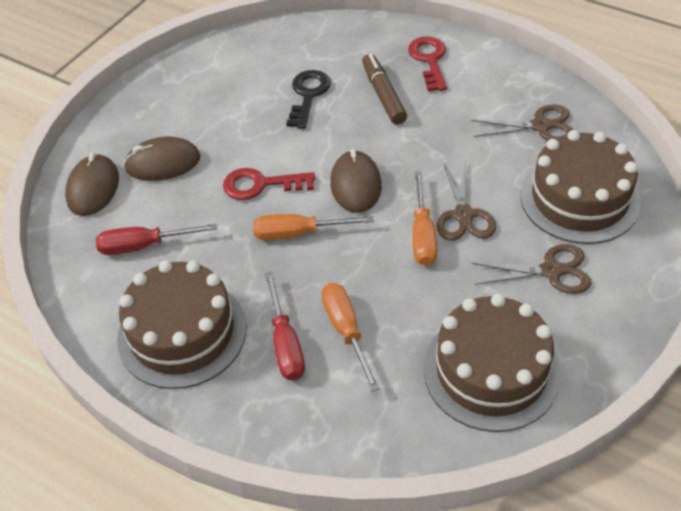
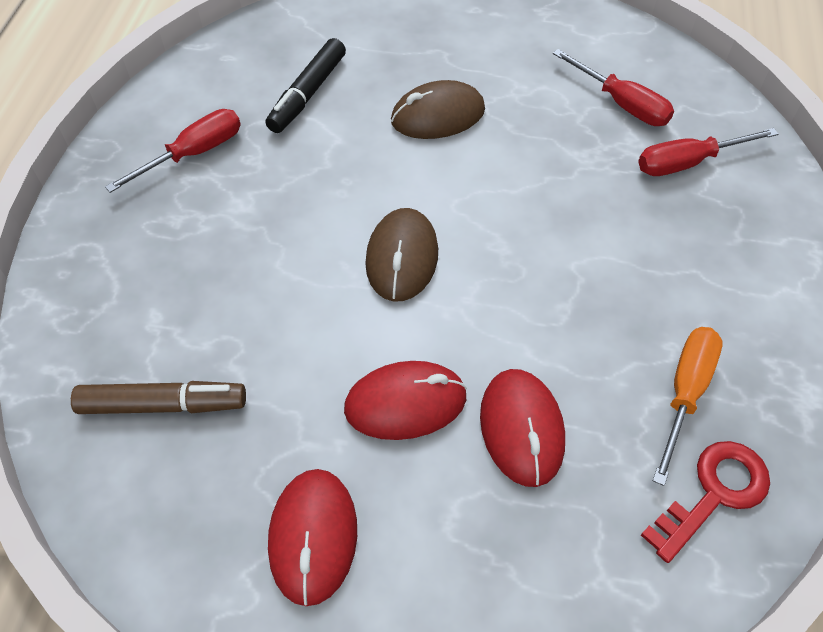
black key: [286,70,331,129] = 1 -> none = 0
black marker: none = 0 -> [265,38,346,133] = 1
brown cake: [117,260,246,389] [423,294,561,432] [520,130,641,244] = 3 -> none = 0
brown mouse: [65,152,119,216] [123,137,201,181] [330,149,382,213] = 3 -> [365,208,438,302] [391,80,485,139] = 2
brown scissors: [436,162,496,241] [471,104,574,141] [472,244,591,294] = 3 -> none = 0
orange screwdriver: [253,214,374,240] [321,283,380,392] [412,171,437,266] = 3 -> [653,327,723,486] = 1
red key: [223,168,315,200] [408,36,447,91] = 2 -> [641,441,770,563] = 1
red mouse: none = 0 -> [268,469,357,606] [344,361,467,440] [480,369,565,487] = 3
red screwdriver: [95,224,217,255] [265,272,305,380] = 2 -> [105,109,241,193] [553,49,674,126] [638,128,778,176] = 3

